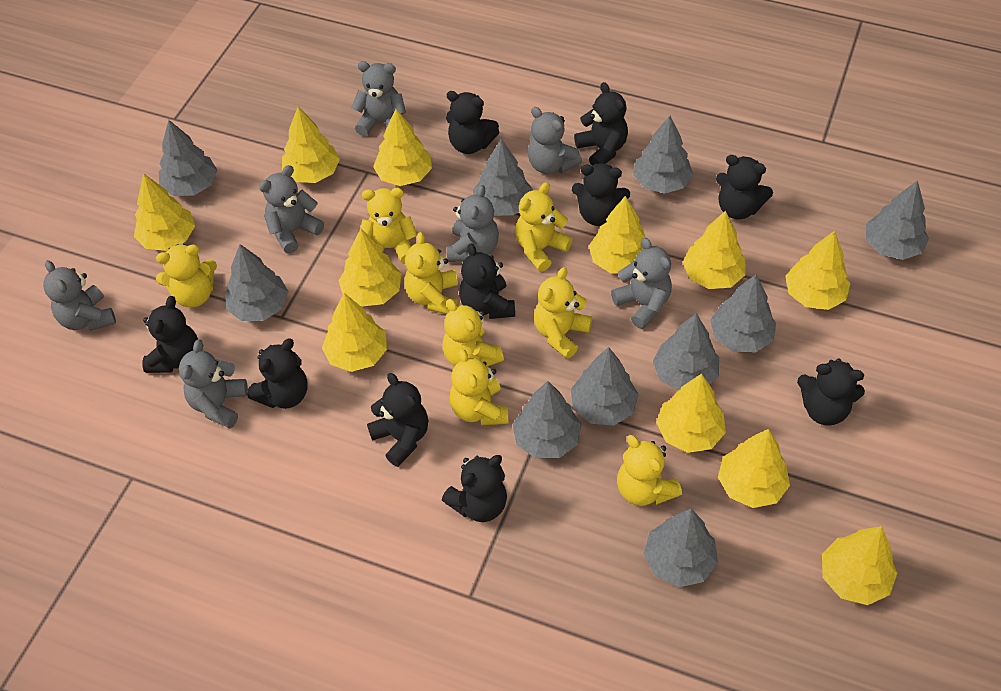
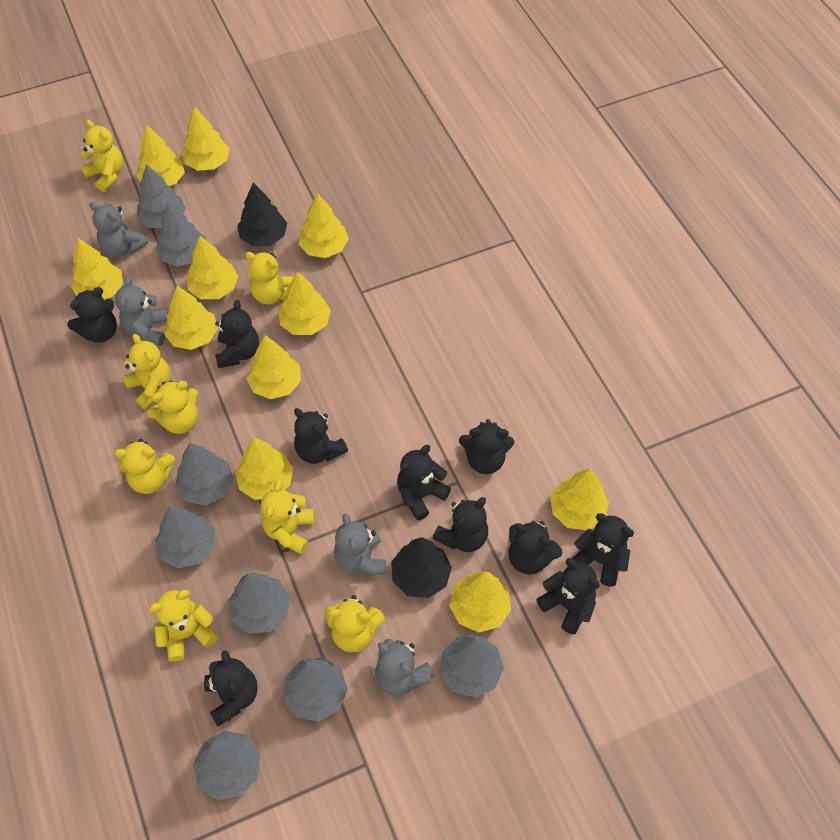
black tree: none = 0 -> [237,182,287,247] [391,537,452,598] = 2
grey teddy bear: [43,260,116,331] [179,340,248,428] [259,165,324,253] [351,61,406,136] [447,185,499,262] [527,107,582,174] [611,238,672,329] = 7 -> [89,202,148,257] [115,276,168,346] [334,514,386,575] [375,639,435,696] = 4
grey tree: [159,120,217,196] [225,244,289,321] [473,139,533,216] [512,381,582,458] [571,347,639,426] [633,116,693,194] [644,509,718,587] [653,313,719,391] [710,274,776,353] [866,180,929,260] = 10 -> [136,164,186,228] [155,506,215,568] [156,202,206,266] [175,443,234,506] [193,731,260,800] [228,573,290,634] [283,657,348,722] [440,634,504,698] = 8

